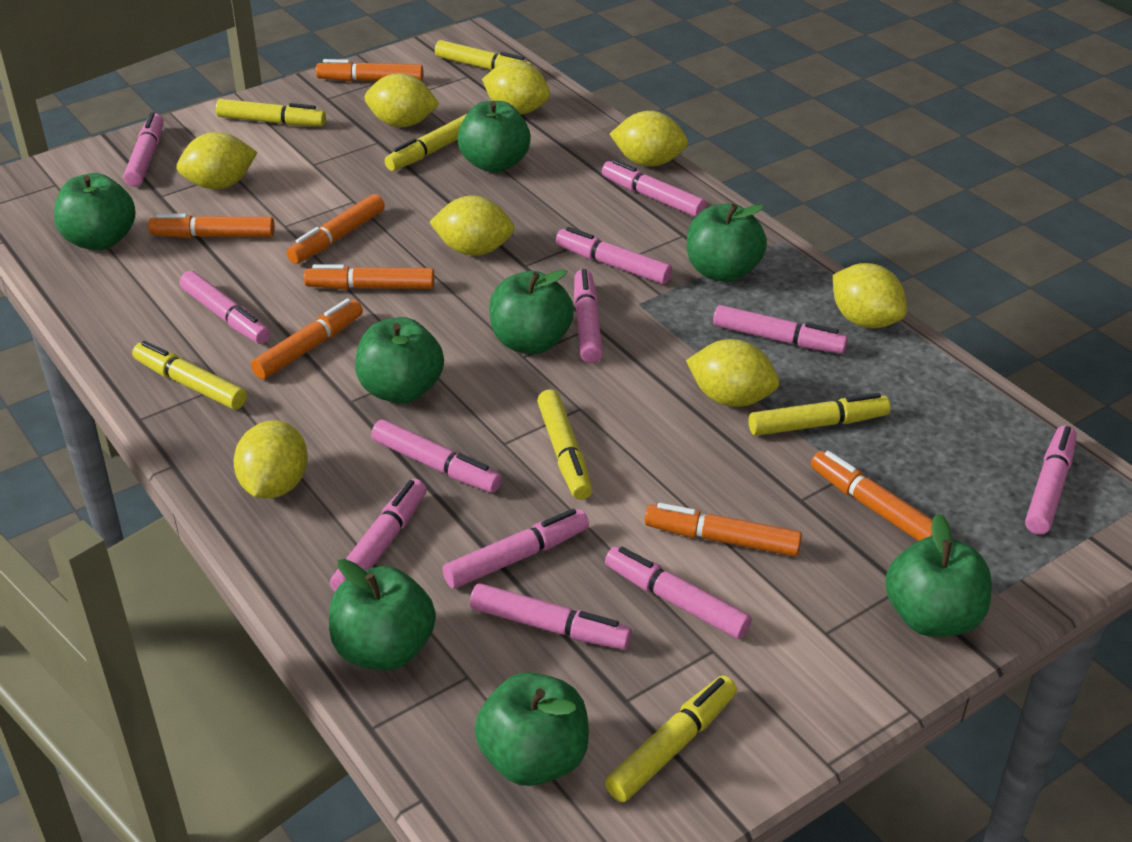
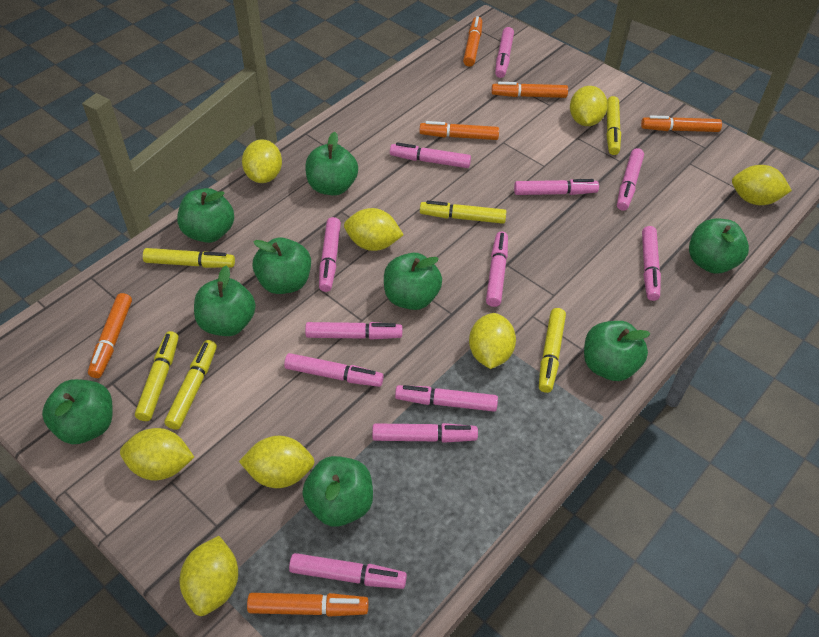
green apple: [54,173,136,250] [329,559,436,670] [355,317,444,404] [457,101,531,173] [475,672,589,786] [489,269,574,354] [687,204,767,282] [885,513,992,637] = 8 -> [42,379,113,444] [177,188,234,243] [194,265,256,336] [252,237,311,294] [302,456,373,527] [305,132,358,196] [384,253,442,310] [584,321,650,381] [689,218,749,274] = 9
orange marker: [148,214,275,238] [251,298,363,379] [287,194,385,264] [304,264,435,290] [316,59,423,82] [645,503,802,557] [811,451,933,541] = 7 -> [88,293,132,378] [247,593,369,617] [420,121,499,140] [463,16,482,67] [492,82,568,98] [641,115,722,132] = 6
yellow marker: [132,341,247,410] [216,99,326,126] [385,114,467,171] [435,40,533,70] [537,390,592,500] [605,675,737,802] [748,393,891,436] = 7 -> [135,331,179,421] [143,248,235,268] [164,340,217,430] [420,201,506,224] [539,308,566,393] [606,96,621,155] = 6

